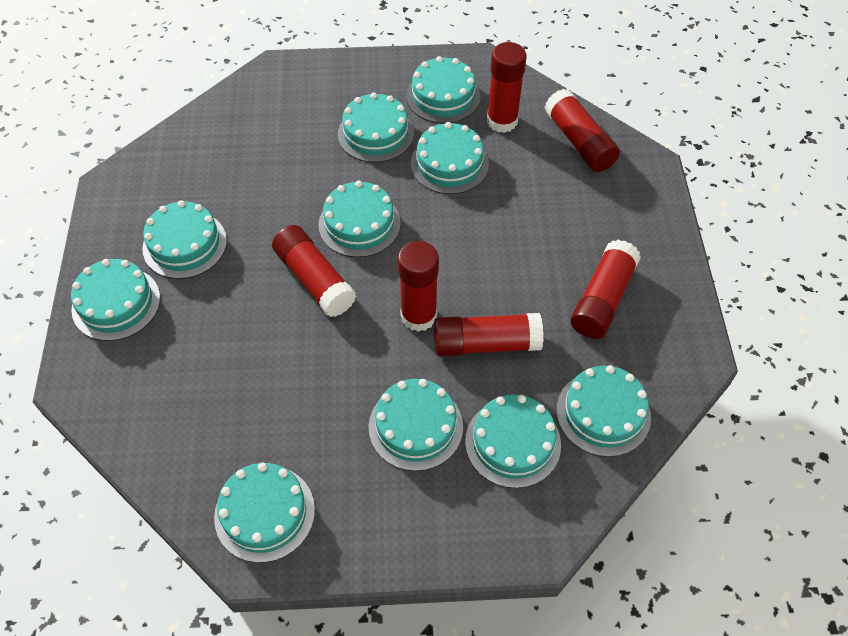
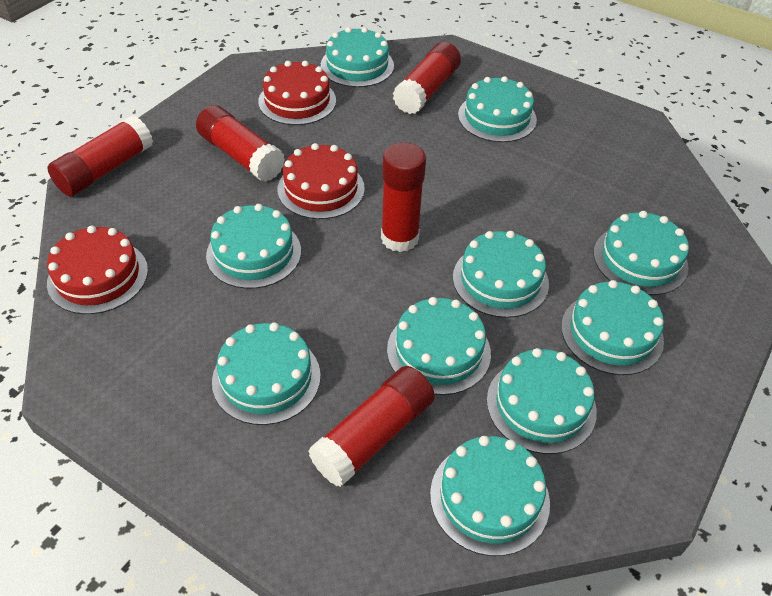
red cake: none = 0 -> [47,226,148,314] [258,61,336,125] [278,143,365,219] = 3
red glue stick: [272,225,356,317] [398,241,439,332] [434,313,543,356] [487,42,527,133] [545,89,620,172] [571,240,641,339] = 6 -> [47,115,153,196] [196,105,285,182] [308,366,435,487] [381,142,426,252] [393,42,461,114] = 5

